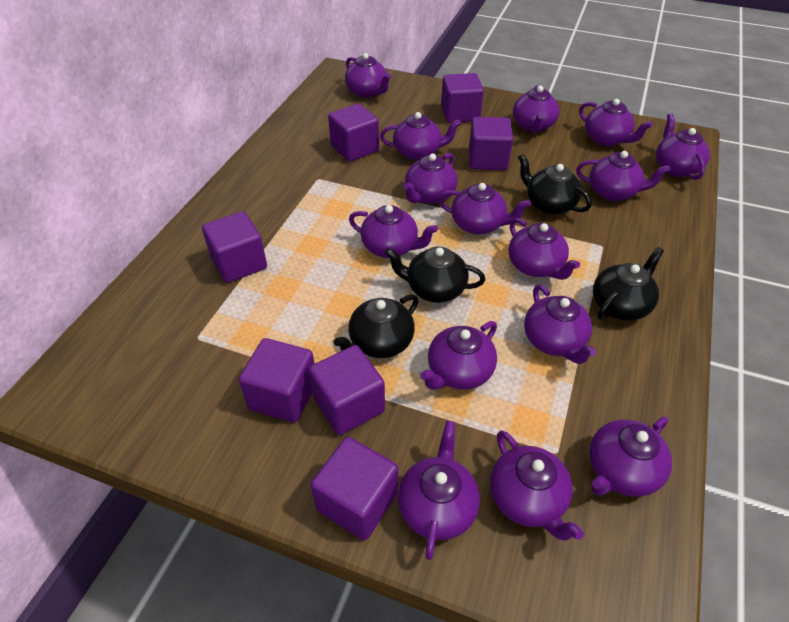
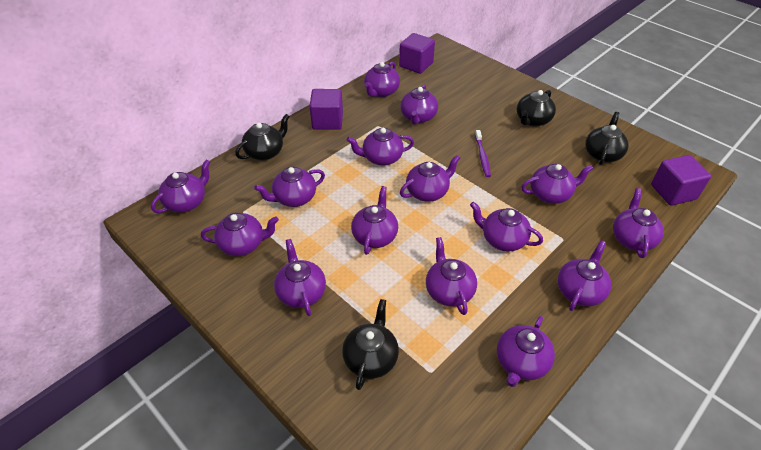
purple cube: [202,211,267,283] [239,338,315,423] [309,345,385,435] [311,437,398,540] [328,104,379,162] [441,73,484,123] [469,117,513,170] = 7 -> [309,89,343,130] [399,33,435,74] [651,155,711,206] = 3
purple toothbrush: none = 0 -> [475,130,491,177] = 1

